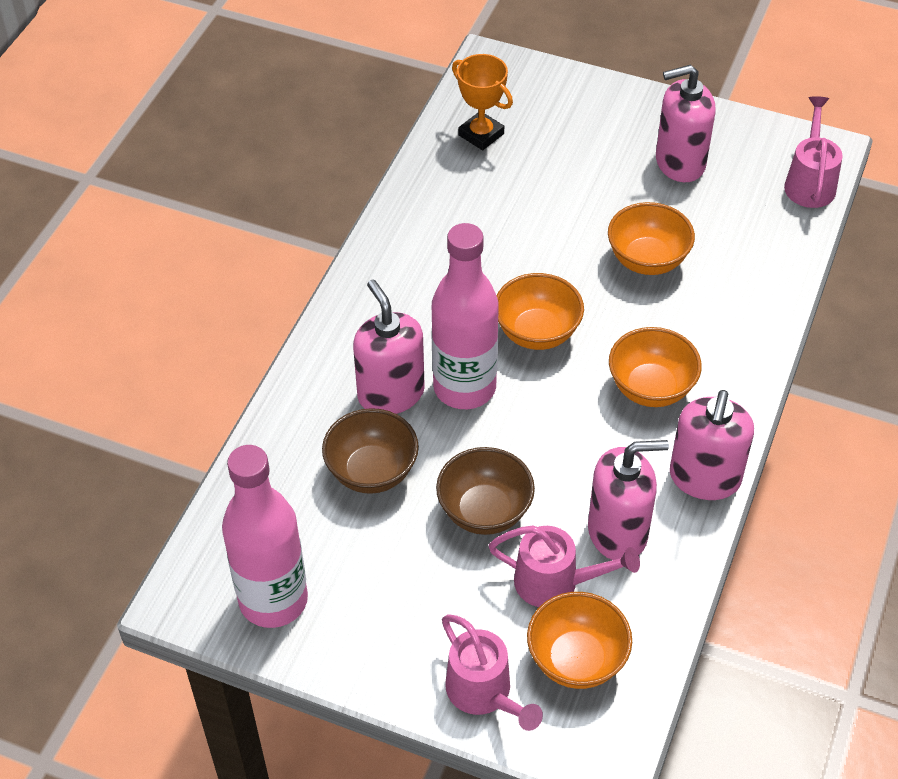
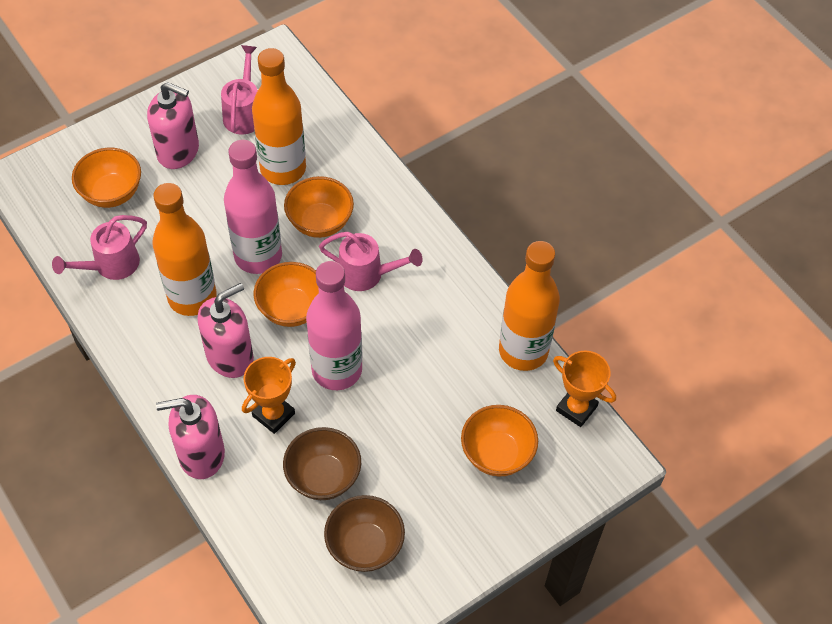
orange bottle: none = 0 -> [152,183,217,316] [252,48,306,185] [499,241,560,371] = 3
orange trophy: [452,54,513,150] = 1 -> [242,357,296,434] [553,350,616,427] = 2
pink soap dispenser: [353,279,425,414] [588,440,669,560] [656,65,716,182] [670,390,754,500] = 4 -> [147,82,199,169] [156,395,225,479] [197,283,254,378] = 3

